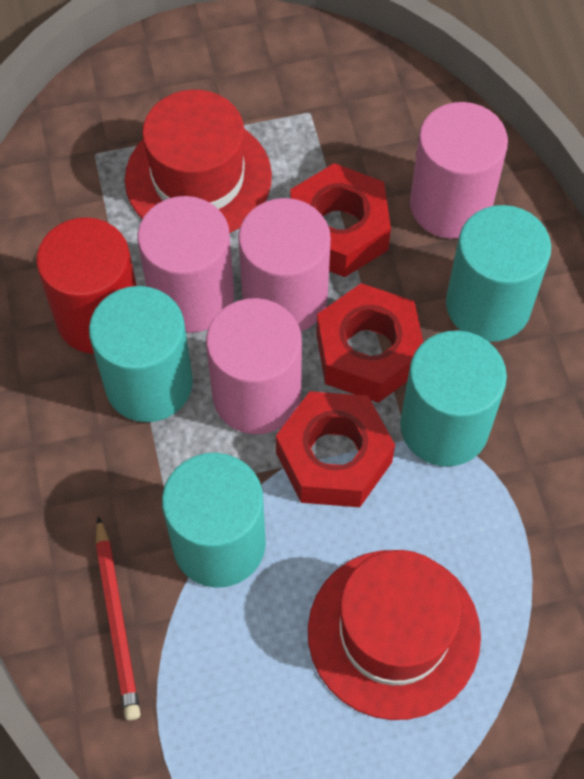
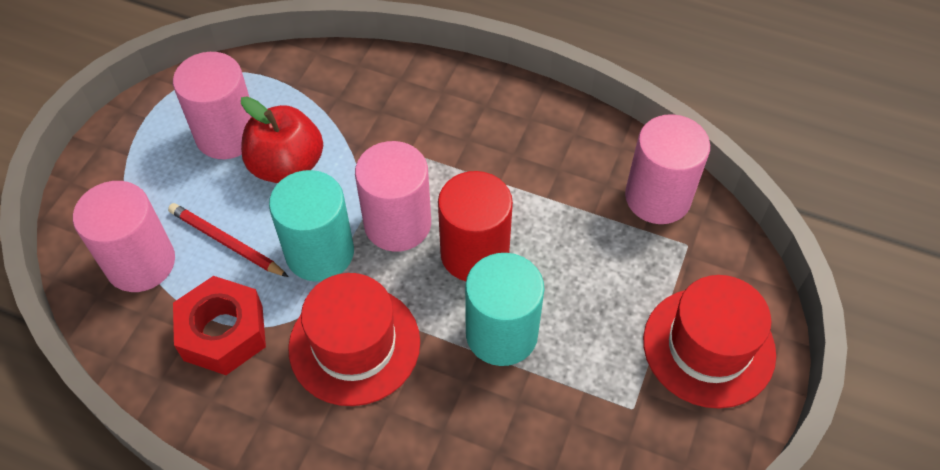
red apple: none = 0 -> [241,96,323,183] = 1
red nut: [276,391,395,507] [290,163,391,277] [316,283,423,403] = 3 -> [173,276,266,375] = 1
turquoise cylinder: [89,286,193,422] [162,453,266,588] [400,330,507,466] [446,205,551,342] = 4 -> [269,170,354,282] [465,253,545,366] = 2

